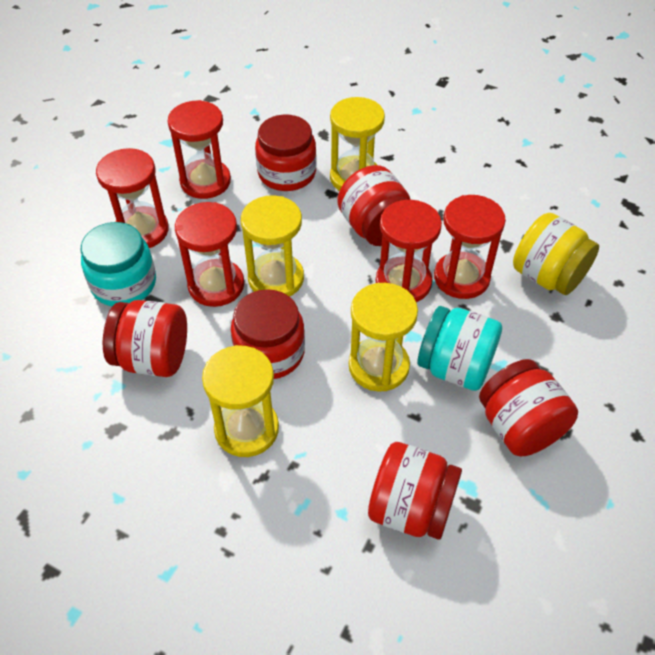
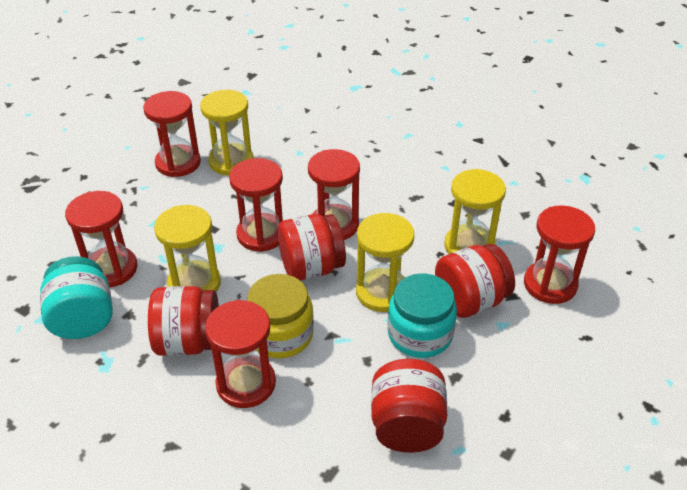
red hourglass: [96,148,169,248] [167,100,231,199] [175,202,244,307] [376,200,442,302] [434,195,506,299] = 5 -> [65,191,138,287] [143,91,201,177] [205,300,276,408] [229,158,283,252] [308,149,360,240] [524,205,595,304] = 6
red jar: [103,300,187,377] [231,289,305,379] [255,115,317,191] [337,165,410,246] [368,442,462,540] [479,359,578,456] = 6 -> [148,286,219,356] [278,214,346,281] [371,359,447,453] [435,244,515,318] = 4

